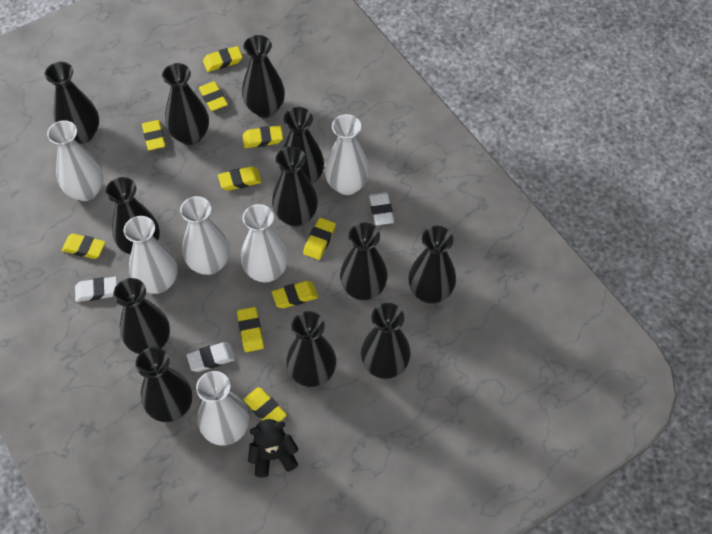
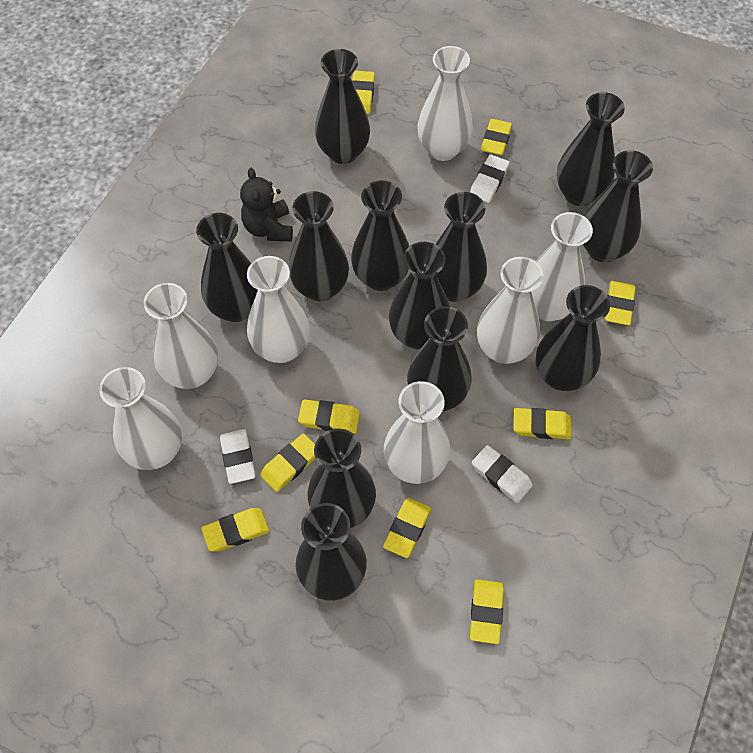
white vase: [47,120,104,201] [124,216,177,294] [180,196,230,275] [196,371,249,446] [241,204,288,283] [325,114,370,195] = 6 -> [99,367,182,470] [144,283,218,389] [247,256,310,363] [384,381,450,484] [418,46,473,161] [477,257,543,364] [531,212,593,321] = 7
yellow eraser: [62,234,105,259] [142,120,166,150] [199,81,228,111] [203,46,242,72] [218,166,262,191] [237,307,264,352] [242,126,283,148] [243,387,287,422] [272,281,318,308] [303,218,336,260] = 10 -> [202,508,269,552] [260,434,316,492] [298,399,360,434] [352,71,375,114] [383,498,431,558] [470,579,504,644] [481,119,512,156] [513,408,571,439] [605,281,636,325] = 9

